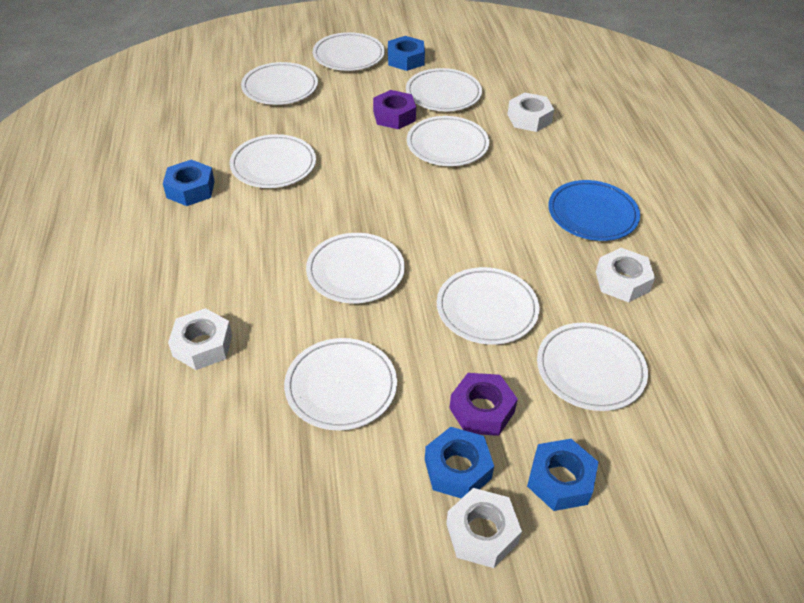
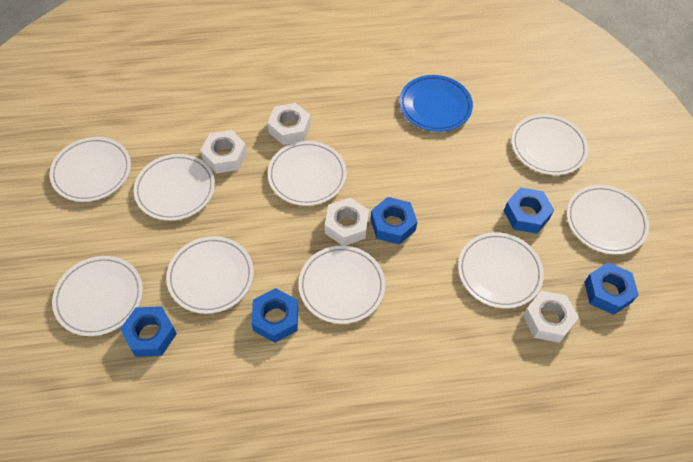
blue nut: [163,159,215,206] [388,36,425,71] [425,427,494,499] [527,439,598,511] = 4 -> [120,306,177,357] [251,288,298,343] [370,197,417,245] [504,187,554,234] [584,262,639,315] = 5
purple nut: [373,90,416,129] [449,373,518,436] = 2 -> none = 0

